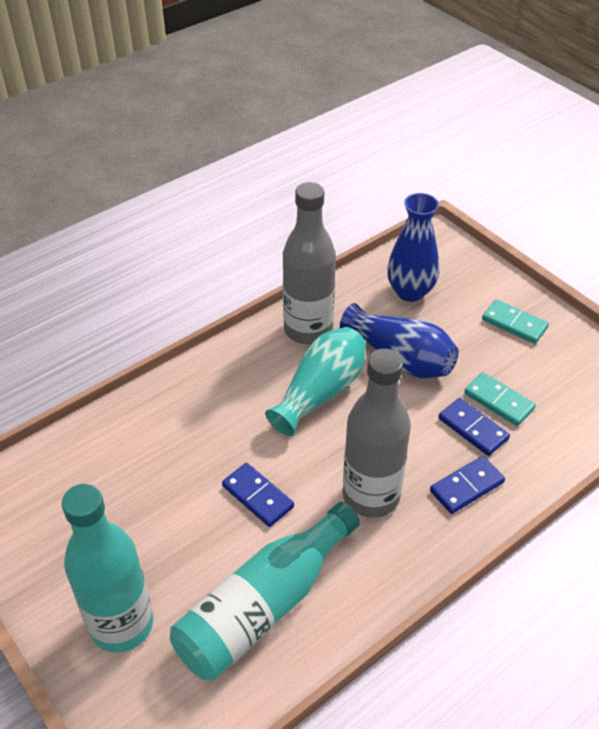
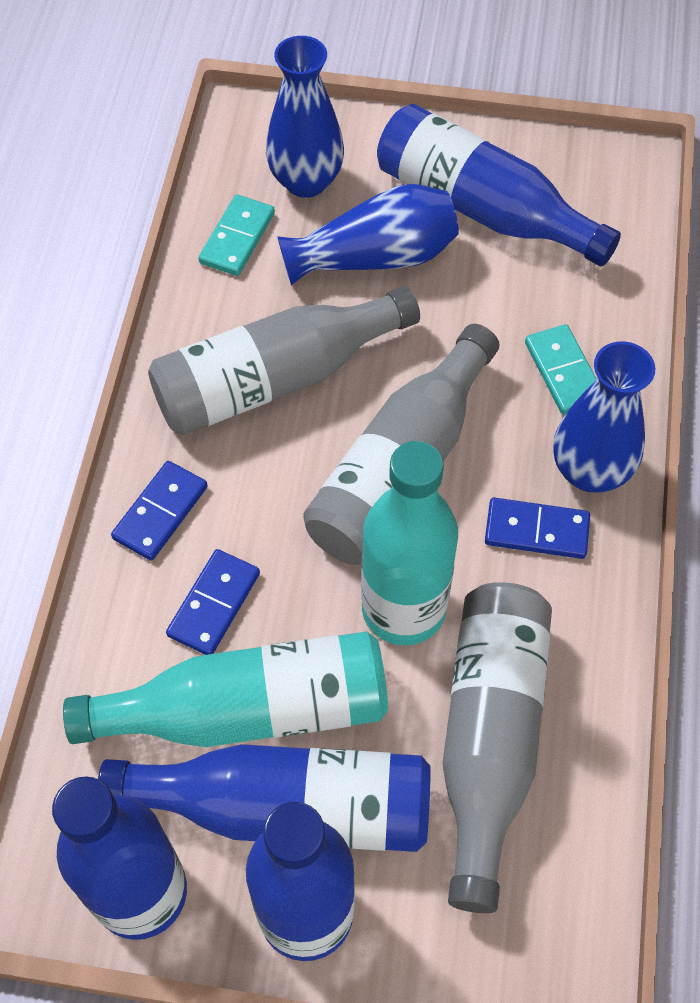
blue bottle: none = 0 -> [52,776,187,940] [98,744,431,852] [246,801,355,961] [377,104,621,266] = 4
blue vase: [340,303,459,378] [387,193,439,302] = 2 -> [266,36,344,198] [277,184,459,285] [554,341,655,493] = 3
grey bottle: [283,182,336,344] [343,349,411,518] = 2 -> [148,286,420,435] [303,324,500,565] [442,582,552,913] = 3
turquoise vase: [265,327,366,436] = 1 -> none = 0

